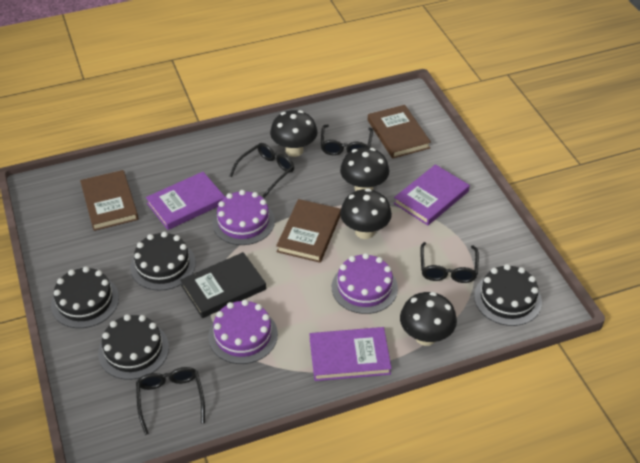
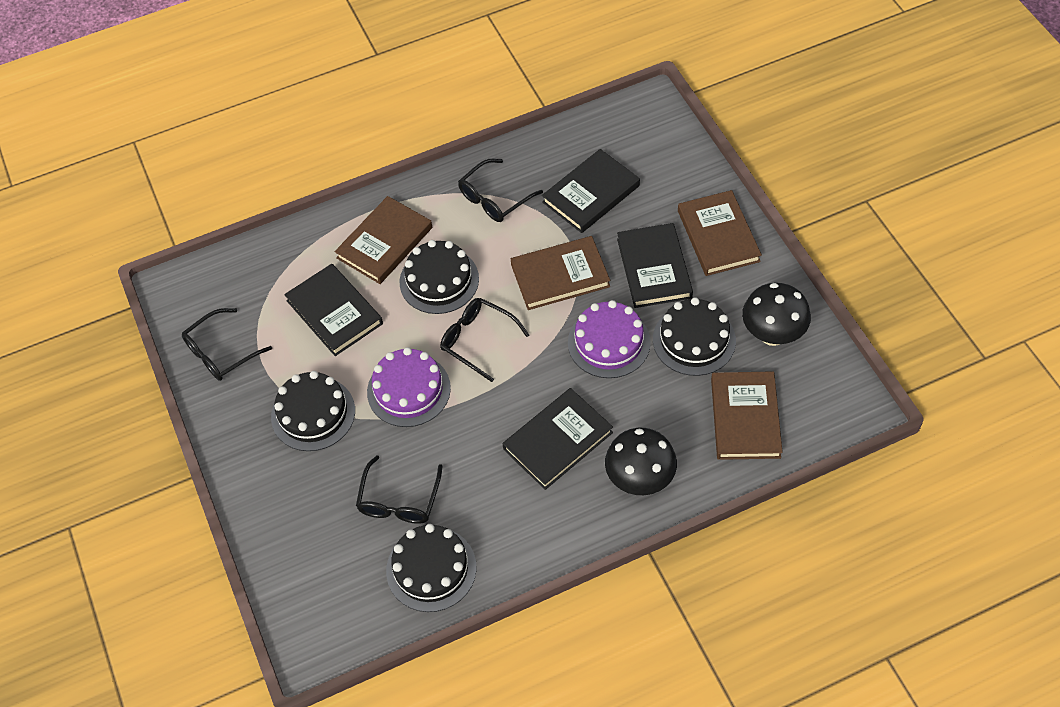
black book: [180,252,266,318] = 1 -> [284,264,383,356] [503,388,613,490] [542,149,640,233] [617,223,693,308] = 4
black mushroom: [270,110,317,157] [340,147,389,191] [340,188,392,239] [400,292,457,346] = 4 -> [605,428,677,495] [742,283,811,346] = 2
brown book: [80,170,139,231] [276,199,341,263] [368,105,431,159] = 3 -> [335,196,432,284] [511,236,610,310] [678,190,762,276] [711,371,783,460] = 4
purple book: [146,172,225,230] [310,327,392,381] [394,164,470,225] = 3 -> none = 0
purple cake: [208,299,278,364] [212,190,275,245] [332,253,398,314] = 3 -> [367,347,451,427] [568,300,651,378] = 2

